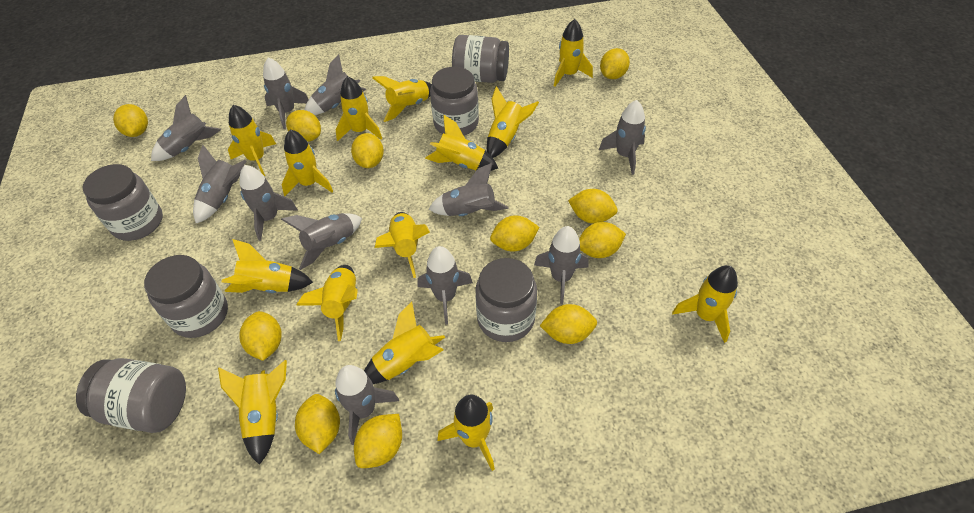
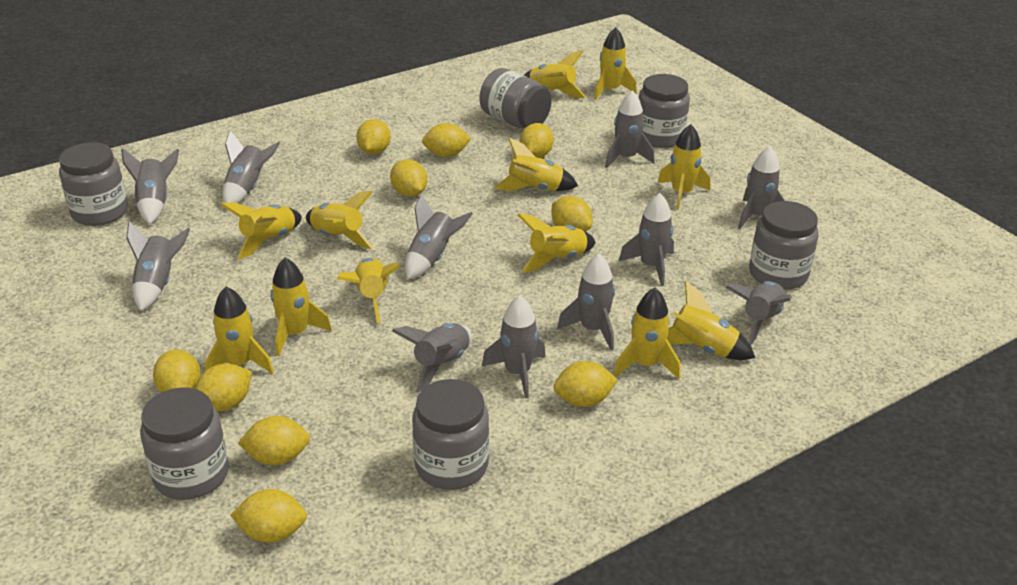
yellow lemon: [113,104,148,137] [239,311,282,361] [286,110,321,142] [295,394,340,454] [351,133,384,168] [354,414,402,468] [490,216,540,252] [540,304,597,344] [568,189,618,224] [579,222,626,258] [600,48,630,79] = 11 -> [153,350,201,392] [195,363,252,412] [230,489,307,543] [238,416,310,465] [356,119,391,155] [390,159,427,197] [422,123,471,157] [520,123,554,158] [551,196,593,232] [553,361,618,407] = 10
yellow rocket: [218,360,287,465] [222,239,313,293] [228,105,276,176] [282,129,333,196] [297,265,358,341] [336,76,382,141] [364,302,446,384] [372,76,432,122] [375,212,430,278] [425,115,499,171] [437,395,495,471] [487,86,539,158] [554,19,593,86] [672,265,738,343] = 14 -> [205,287,274,374] [220,203,302,259] [270,257,332,356] [306,191,373,249] [337,258,401,323] [494,137,578,192] [518,213,596,273] [524,50,586,98] [594,27,637,100] [614,288,680,379] [657,124,710,210] [667,281,755,360] = 12

